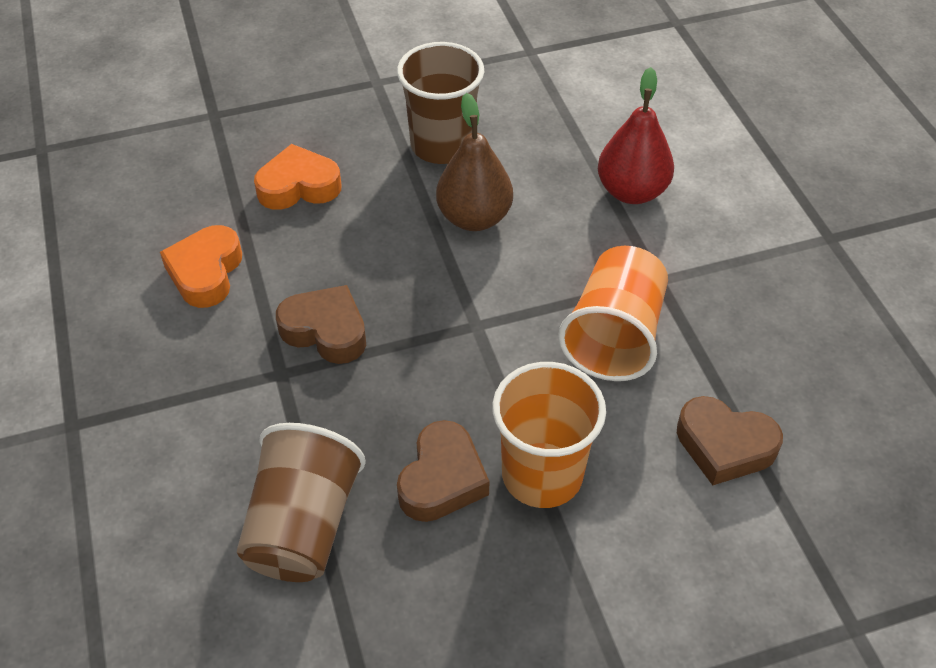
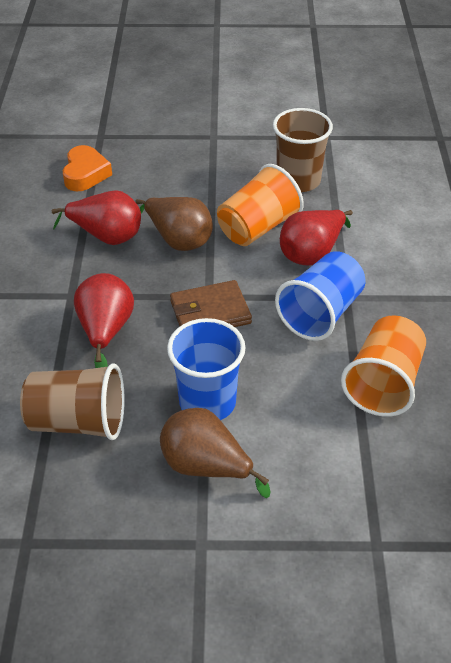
blue cup: none = 0 -> [167,318,246,420] [275,251,366,341] = 2
brown heart: [276,285,366,364] [397,420,490,522] [677,396,783,485] = 3 -> none = 0
brown pear: [436,93,513,231] = 1 -> [135,197,213,251] [160,408,271,498] = 2
brown wallet: none = 0 -> [170,280,252,327] = 1
orange heart: [160,225,242,308] [254,144,342,210] = 2 -> [63,145,112,191] = 1
red pear: [598,67,674,204] = 1 -> [52,190,141,245] [74,273,134,368] [280,210,353,266] = 3

